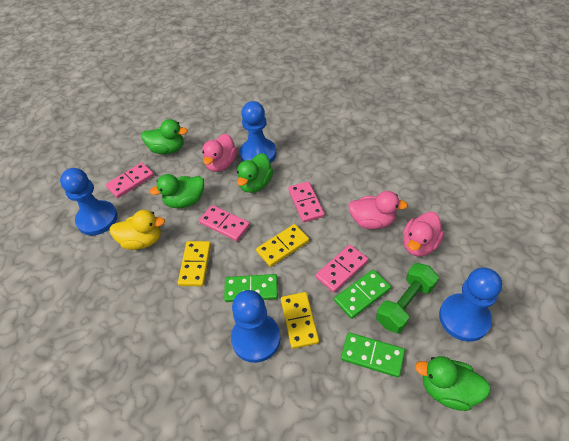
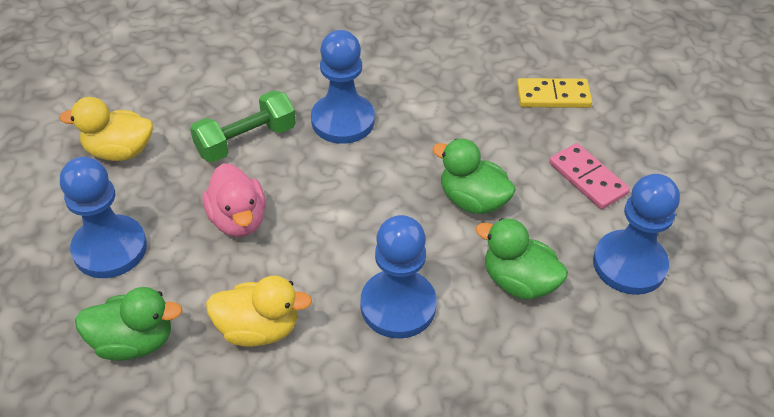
green domino: [224,274,278,302] [334,270,391,319] [341,332,405,377] = 3 -> none = 0
green duck: [142,119,188,154] [150,174,204,208] [237,153,273,193] [415,356,491,411] = 4 -> [75,287,182,361] [432,139,516,214] [476,218,568,300] = 3
pink domino: [106,162,154,198] [199,205,250,241] [288,181,325,223] [315,245,368,293] = 4 -> [549,143,630,209] = 1
pink duck: [202,134,237,172] [348,191,408,229] [403,212,444,257] = 3 -> [203,163,266,237] = 1
yellow domino: [178,241,211,286] [256,224,309,267] [281,292,319,349] = 3 -> [517,78,592,108] = 1
yellow duck: [110,210,165,250] = 1 -> [59,97,153,161] [206,275,312,347] = 2

